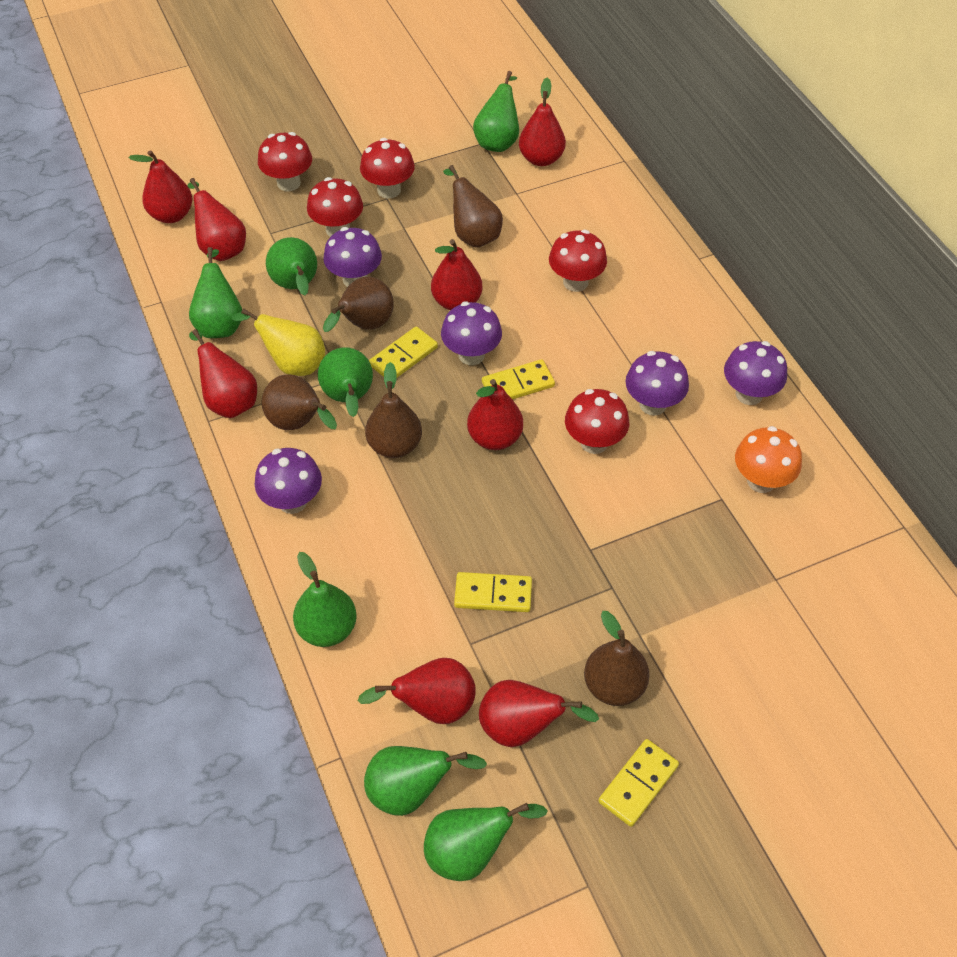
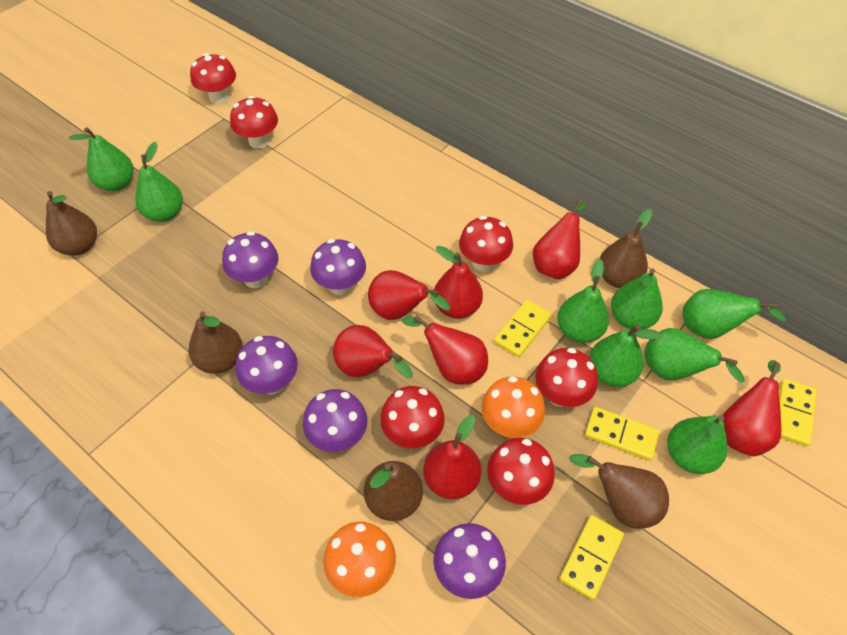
green pear: [189,247,242,338] [266,237,317,295] [293,552,357,647] [318,347,373,417] [364,746,487,816] [424,803,548,881] [473,71,519,152] = 7 -> [69,127,134,191] [135,142,183,222] [557,259,609,343] [589,325,662,387] [611,269,663,329] [644,328,745,382] [667,415,728,474] [683,289,786,339] = 8
orange mushroom: [735,426,802,493] = 1 -> [323,522,396,597] [481,376,545,438] = 2
red mushroom: [258,132,312,191] [307,177,363,237] [360,138,415,198] [549,230,607,292] [565,389,629,454] = 5 -> [190,53,236,104] [230,96,278,149] [380,386,445,448] [459,216,513,272] [487,438,555,505] [535,348,598,407] = 6
red pear: [129,150,192,223] [188,178,246,261] [189,329,257,418] [358,658,476,724] [431,239,483,310] [467,379,523,450] [479,680,599,747] [519,77,566,166] = 8 -> [333,325,413,378] [368,270,450,320] [402,315,488,385] [423,415,481,499] [434,246,483,319] [533,200,586,280] [722,360,781,456] = 7
yellow pear: [232,308,325,376] = 1 -> none = 0

